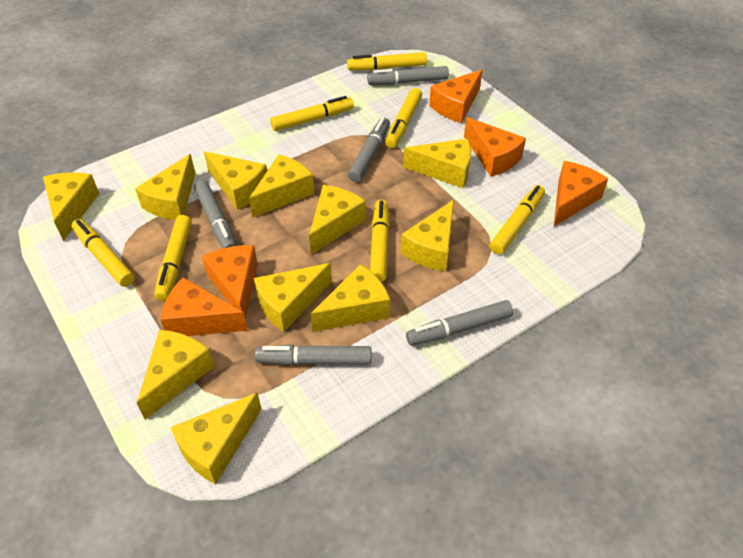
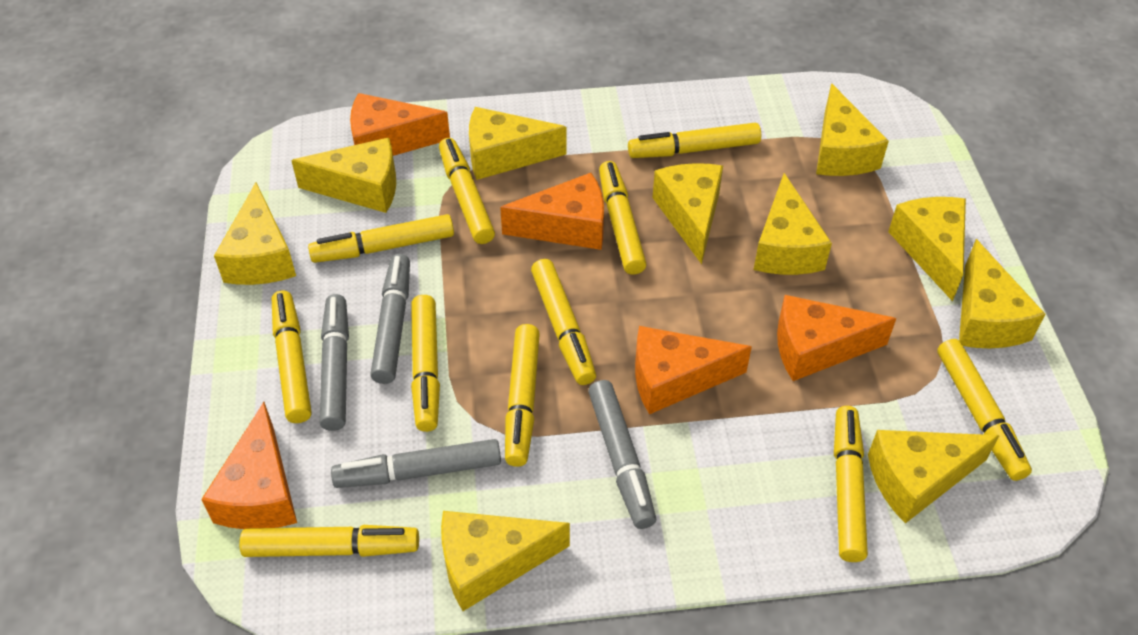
grey marker: [194,180,237,248] [255,345,371,365] [348,117,390,182] [367,66,449,85] [406,300,513,346] = 5 -> [319,294,349,431] [331,439,501,488] [370,254,410,384] [588,380,656,529] = 4
yellow cheese: [43,172,99,241] [135,154,196,220] [137,330,214,420] [170,392,262,484] [204,151,267,210] [249,154,314,218] [254,263,332,332] [309,185,366,254] [311,264,390,332] [401,200,454,271] [403,139,471,188] = 11 -> [214,182,296,285] [291,138,396,213] [441,511,570,611] [469,107,567,180] [653,163,723,264] [753,173,832,275] [816,83,889,176] [868,430,1000,523] [888,197,966,301] [959,239,1045,348] = 10
yellow marker: [71,219,135,287] [154,215,192,301] [270,96,354,131] [347,52,427,70] [370,200,390,282] [385,88,422,148] [490,185,545,254] = 7 -> [239,525,419,557] [272,290,312,423] [308,214,454,263] [411,295,440,432] [439,138,495,244] [505,324,540,467] [531,259,596,385] [599,161,647,275] [628,123,761,158] [834,406,868,562] [937,339,1032,481] = 11

